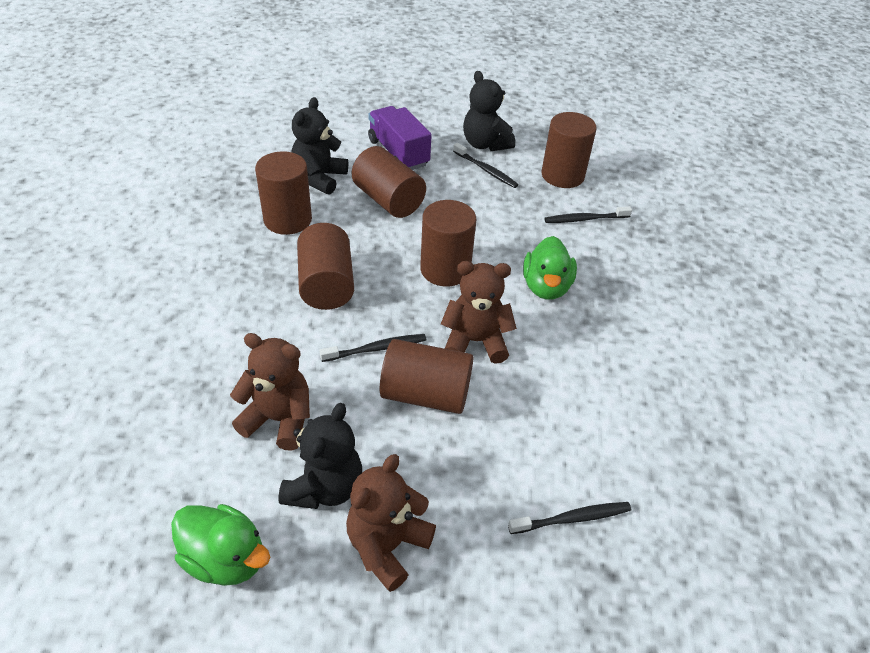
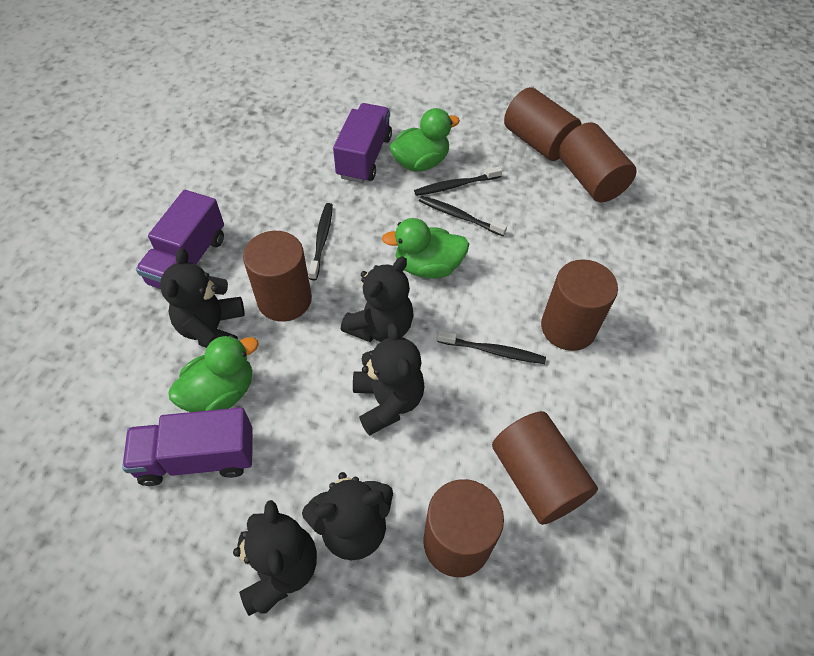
black teddy bear: [278,403,362,509] [292,97,348,195] [463,71,515,151] = 3 -> [160,248,245,348] [233,500,317,616] [302,472,393,561] [341,256,414,342] [353,323,425,436] = 5
brown teddy bear: [230,333,310,451] [346,454,436,592] [441,261,517,364] = 3 -> none = 0
green duck: [171,504,270,586] [523,236,577,300] = 2 -> [168,335,259,412] [382,218,469,279] [390,108,460,172] = 3
purple truck: [368,106,432,170] = 1 -> [122,407,253,486] [136,190,224,289] [333,103,392,183] = 3

